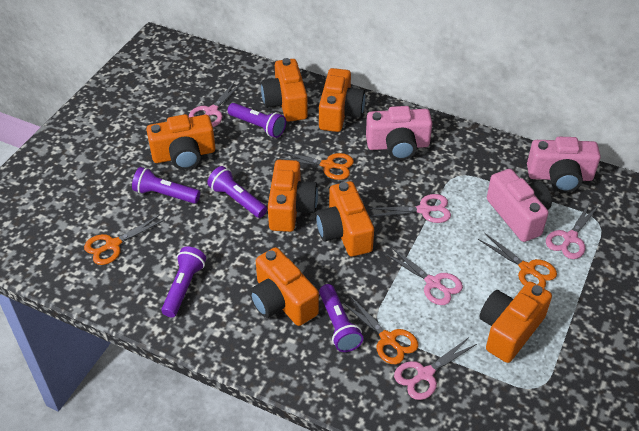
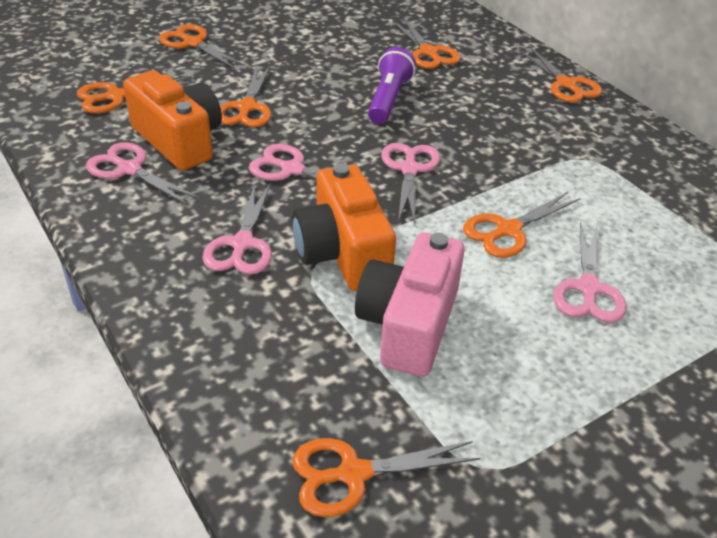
orange camera: [146,114,215,170] [250,247,319,326] [261,58,308,122] [268,160,318,232] [316,181,374,257] [319,68,365,132] [480,281,552,363] = 7 -> [123,70,222,170] [292,163,396,291] = 2
orange scissors: [84,215,165,265] [276,151,354,180] [342,296,418,364] [478,233,557,288] = 4 -> [77,76,195,113] [159,24,245,69] [220,66,271,127] [292,438,481,517] [393,18,461,69] [463,192,581,258] [519,47,602,103] = 7
pink camera: [366,106,432,160] [487,169,552,242] [527,137,601,193] = 3 -> [355,232,465,377] = 1
purple flashlight: [132,167,200,204] [161,246,206,317] [207,166,267,218] [228,103,286,138] [319,284,364,352] = 5 -> [368,47,416,124] = 1

